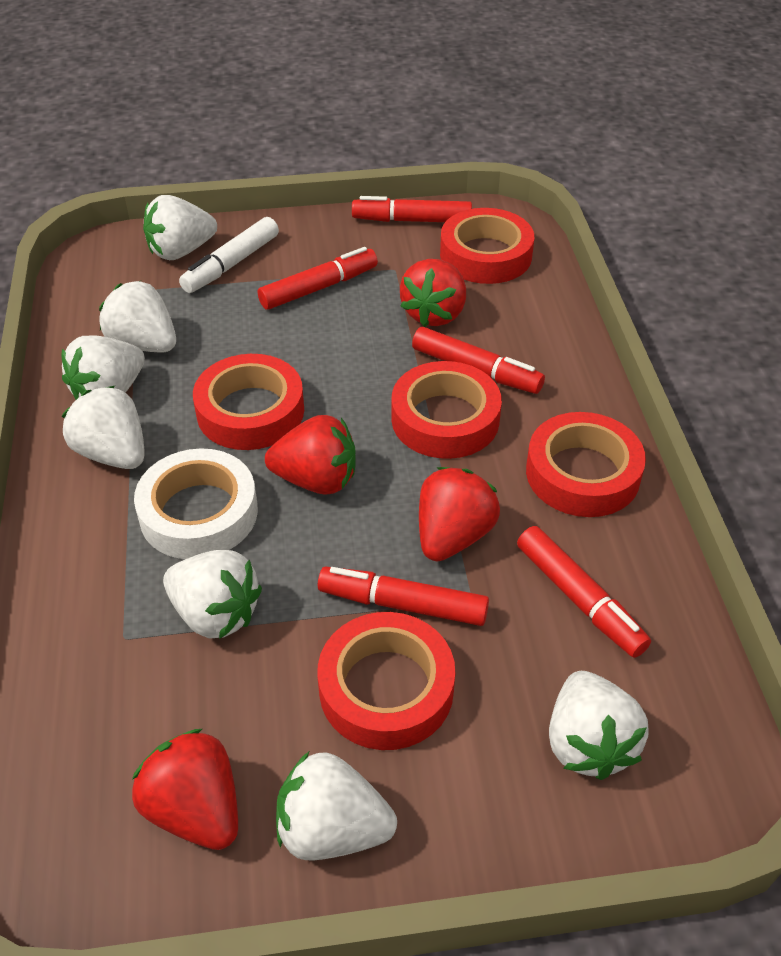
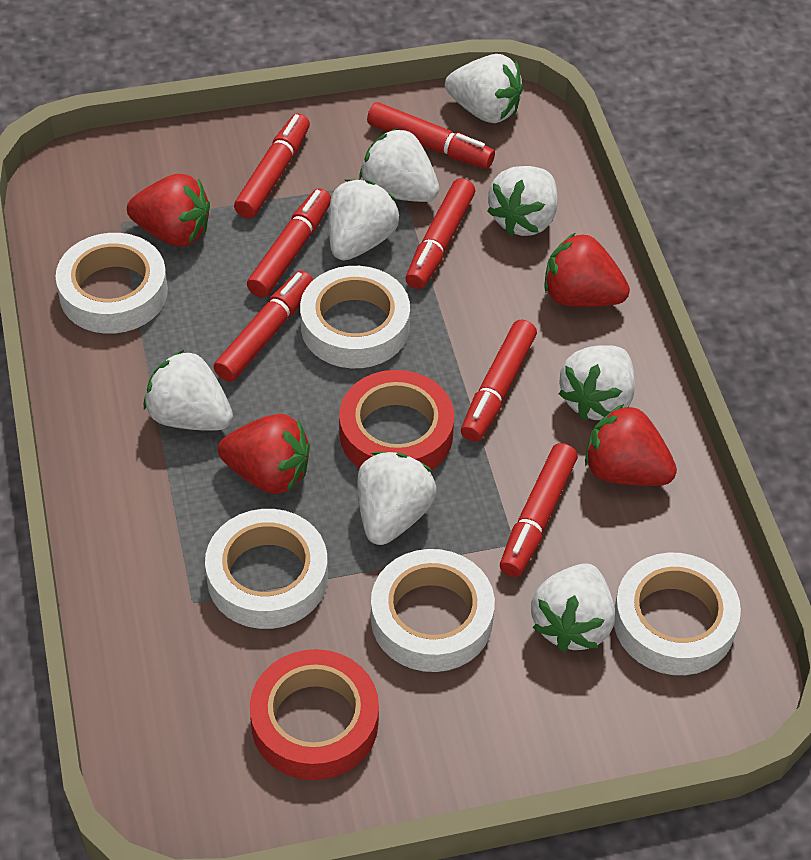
red marker: [258,247,378,310] [318,567,489,626] [352,196,472,222] [412,327,545,394] [517,526,651,658] = 5 -> [214,271,313,382] [234,113,310,219] [247,188,331,298] [367,102,495,169] [405,178,475,289] [461,319,537,442] [500,443,578,577] = 7
red tape: [193,354,304,450] [317,612,455,750] [391,361,502,459] [440,208,534,284] [526,412,646,517] = 5 -> [250,649,379,780] [339,370,454,470] = 2
white marker: [179,217,279,293] = 1 -> none = 0
white strawberry: [62,335,145,400] [62,386,145,469] [99,281,176,352] [143,195,217,260] [163,550,262,639] [276,752,397,860] [549,671,649,780] = 7 -> [144,350,233,431] [329,179,399,261] [357,452,437,545] [360,128,440,202] [445,54,523,123] [487,166,558,236] [531,563,615,652] [559,345,635,420] = 8
white tape: [134,448,258,559] = 1 -> [55,233,168,334] [205,509,328,629] [300,266,410,368] [371,549,495,672] [614,553,741,675] = 5

